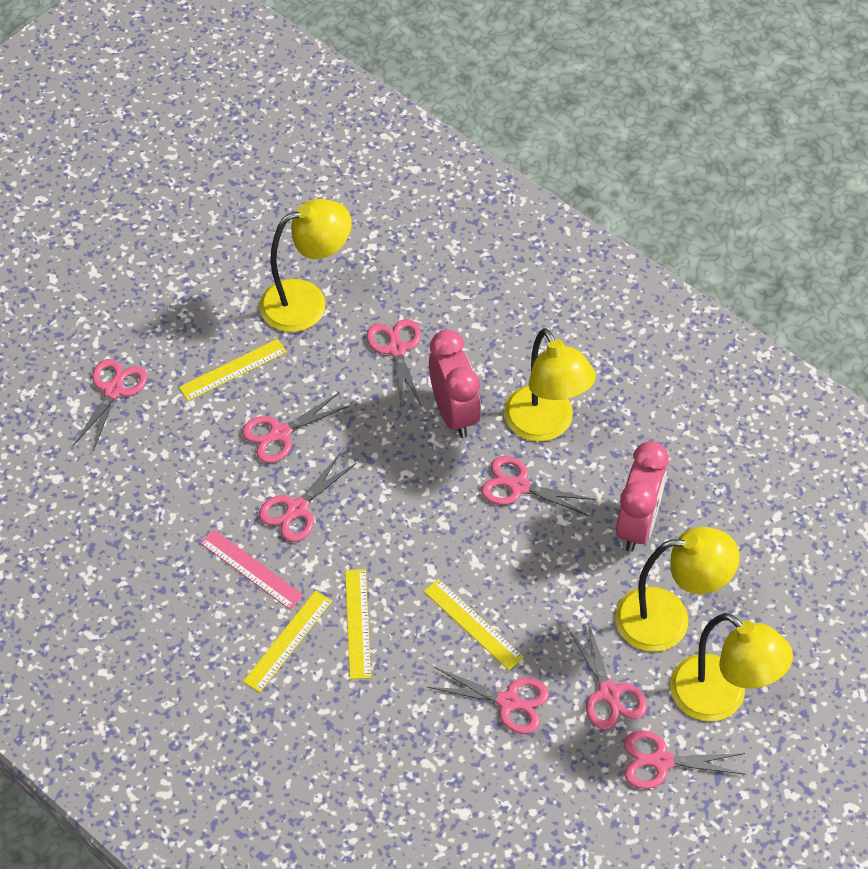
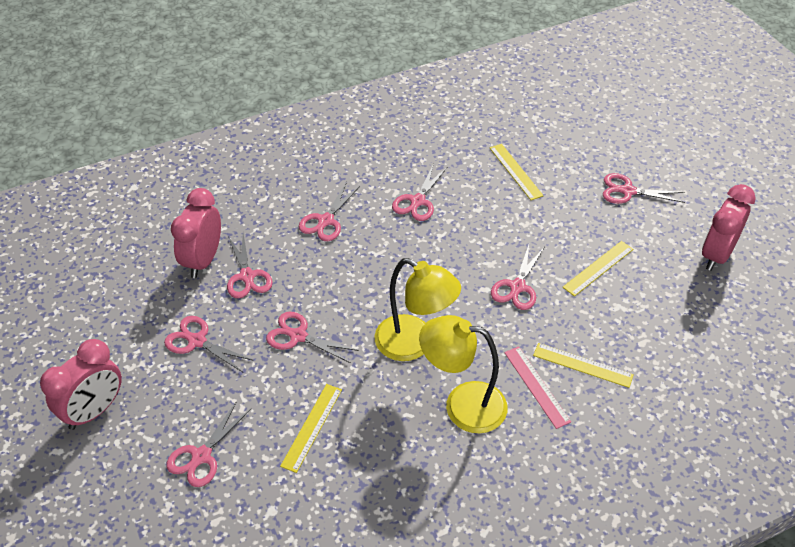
pink clock: [429,329,481,438] [616,441,669,552] = 2 -> [40,339,122,430] [171,188,221,278] [702,184,756,271] = 3
yellow lamp: [259,199,352,332] [504,328,596,442] [615,527,740,652] [670,613,793,721] = 4 -> [374,258,461,361] [419,315,507,433] = 2

